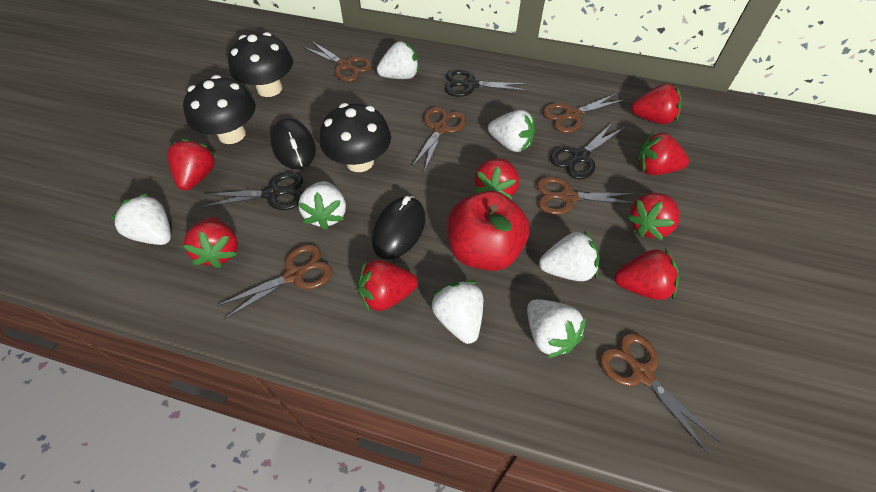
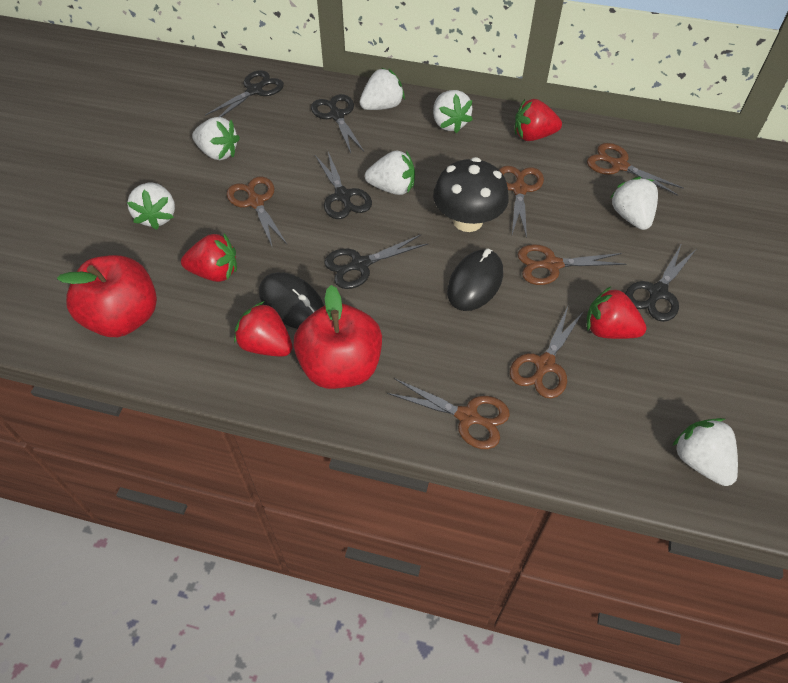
black mushroom: [183,75,256,144] [228,32,293,97] [320,103,391,172] = 3 -> [433,157,509,232] = 1
black scissors: [201,172,303,210] [445,69,528,97] [550,122,624,179] = 3 -> [205,70,284,117] [311,94,364,153] [315,152,372,219] [324,235,428,289] [625,243,696,322] = 5
red apple: [447,191,530,271] = 1 -> [57,255,157,337] [293,285,382,389] = 2
red strawberry: [167,139,216,191] [183,217,238,268] [358,259,418,312] [474,158,519,200] [614,248,679,300] [627,193,680,240] [631,83,682,124] [636,131,689,175] = 8 -> [181,233,237,282] [234,301,293,356] [515,99,562,141] [587,287,647,339] = 4

